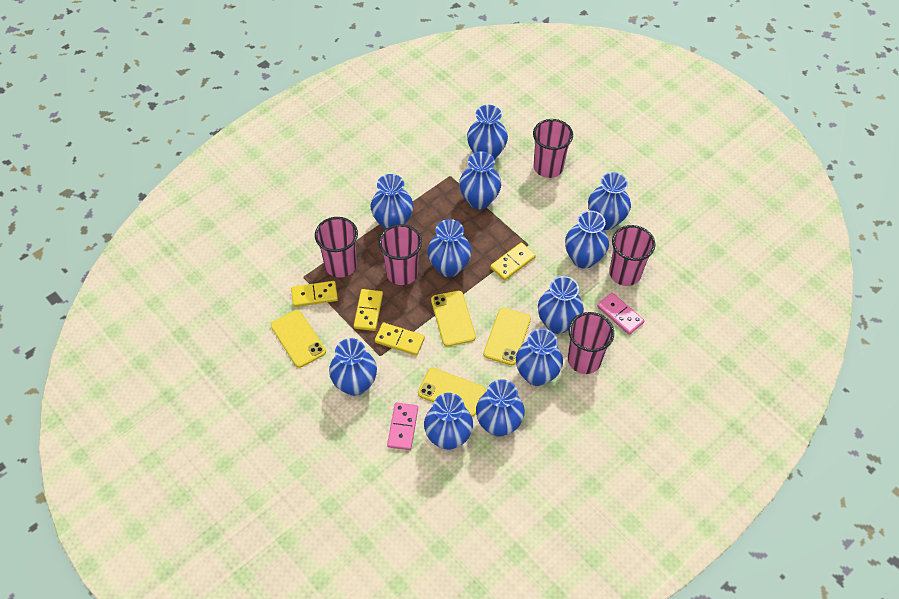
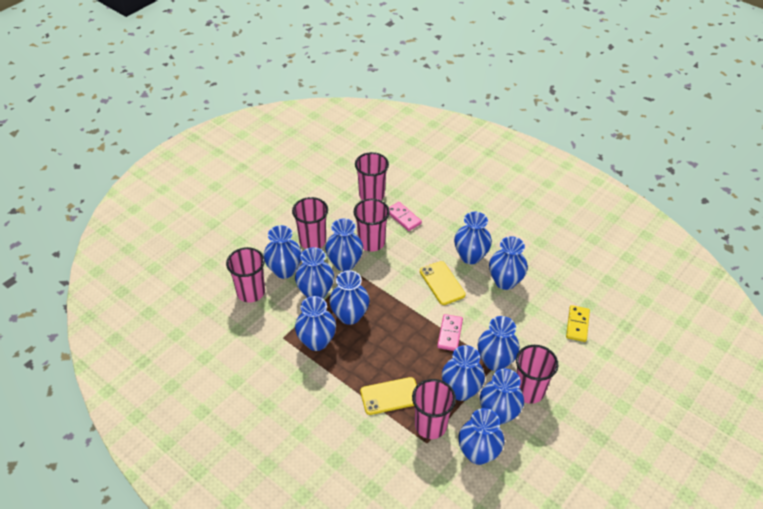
pink cup: [315,217,358,278] [379,224,422,285] [533,119,573,178] [568,312,614,374] [609,225,655,286] = 5 -> [226,247,265,303] [292,197,328,249] [354,199,390,252] [355,152,389,200] [412,379,456,439] [516,345,558,404] = 6
yellow domino: [291,281,338,307] [354,289,383,331] [375,323,425,356] [490,242,536,281] = 4 -> [566,305,590,342] = 1
yellow phone: [271,310,326,368] [418,368,486,416] [431,291,476,347] [483,308,531,365] = 4 -> [360,377,417,415] [420,261,466,305] = 2

